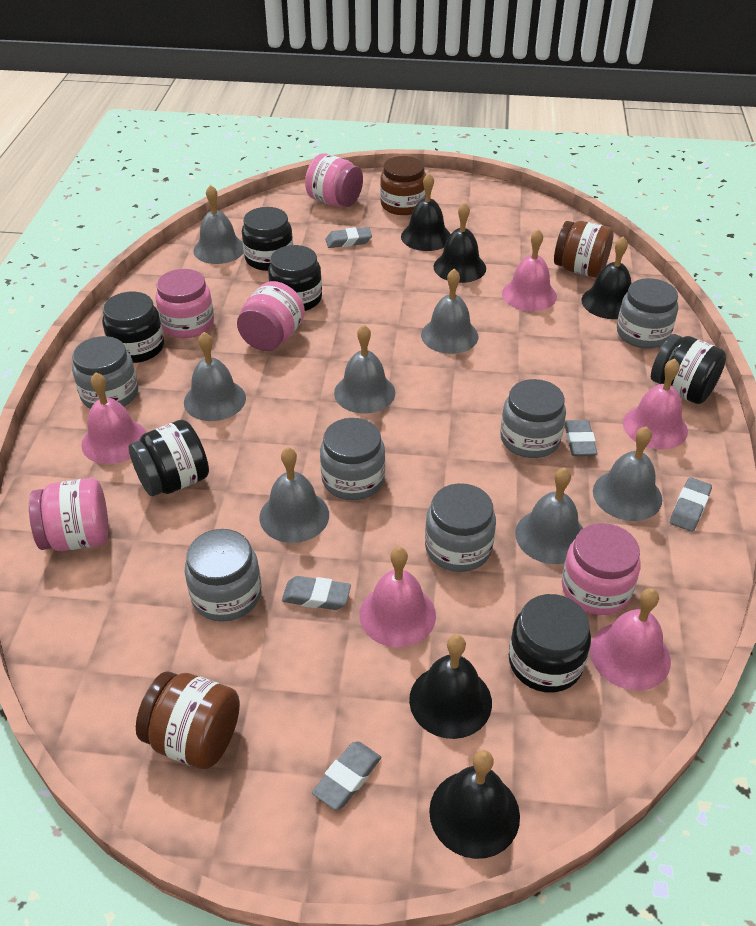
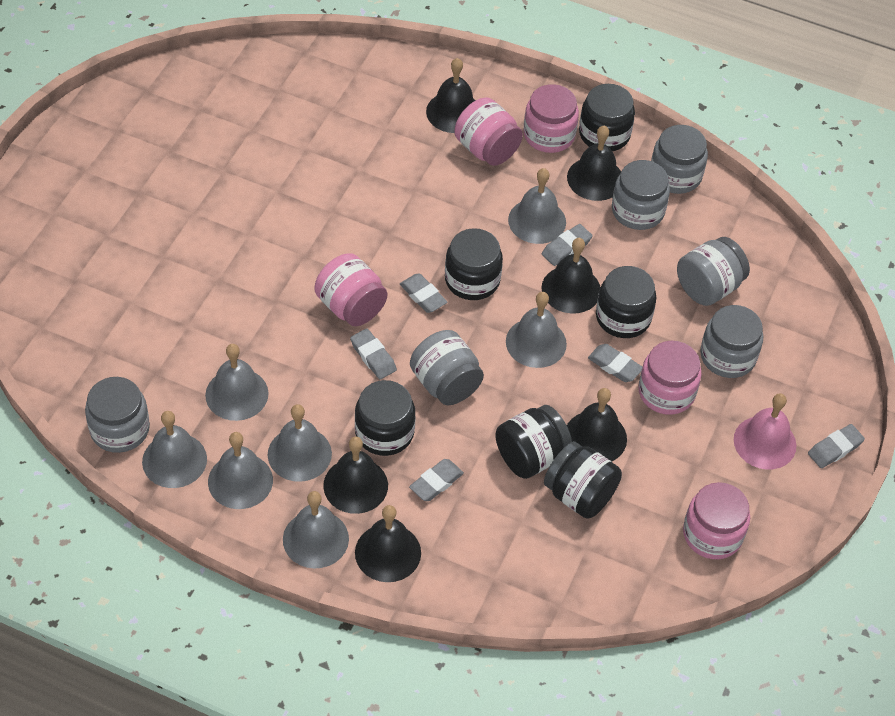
black bell: [401,173,451,251] [409,635,492,739] [429,750,520,859] [433,202,486,283] [581,236,632,319] = 5 -> [323,437,388,514] [355,505,421,582] [426,58,476,133] [542,238,600,314] [567,126,621,201] [567,388,627,461] = 6
brown jar: [136,671,240,769] [380,156,426,215] [554,221,614,278] = 3 -> none = 0
grey eraser: [282,576,351,610] [312,741,381,810] [325,227,372,248] [565,420,597,456] [670,477,712,532] = 5 -> [350,328,397,379] [400,273,447,313] [409,459,464,501] [542,224,593,266] [588,344,643,382] [808,424,865,468] = 6
pink bell: [81,372,146,464] [359,547,436,647] [502,229,557,311] [590,588,671,690] [623,359,688,449] = 5 -> [734,393,797,470] = 1

